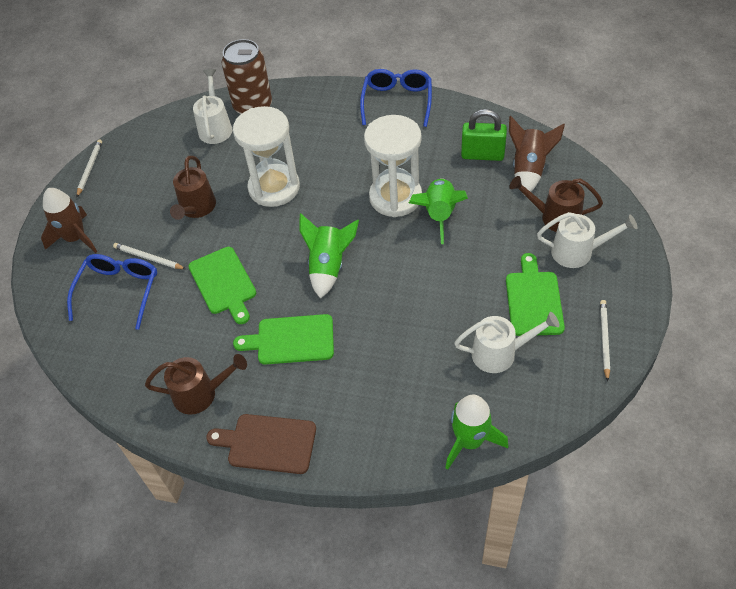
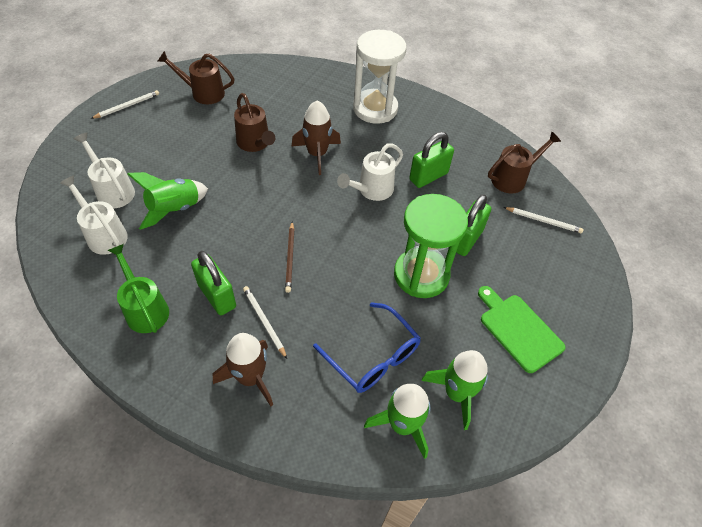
blue glasses: [67,254,157,330] [360,69,432,127] = 2 -> [313,302,421,393] = 1
brown can: [222,39,272,115] = 1 -> none = 0
brown cutting board: [206,414,316,474] = 1 -> none = 0
brown pencil: none = 0 -> [285,222,294,293] = 1
green cutting board: [188,247,256,324] [233,314,334,365] [506,253,565,336] = 3 -> [478,286,566,373] = 1
green hourglass: none = 0 -> [394,194,468,298] = 1
green padlock: [461,109,507,161] = 1 -> [191,251,236,315] [409,132,454,188] [456,194,492,256] = 3
green watering can: none = 0 -> [107,244,169,333] = 1
white hourglass: [233,106,300,207] [364,115,422,217] = 2 -> [353,30,407,124] = 1

